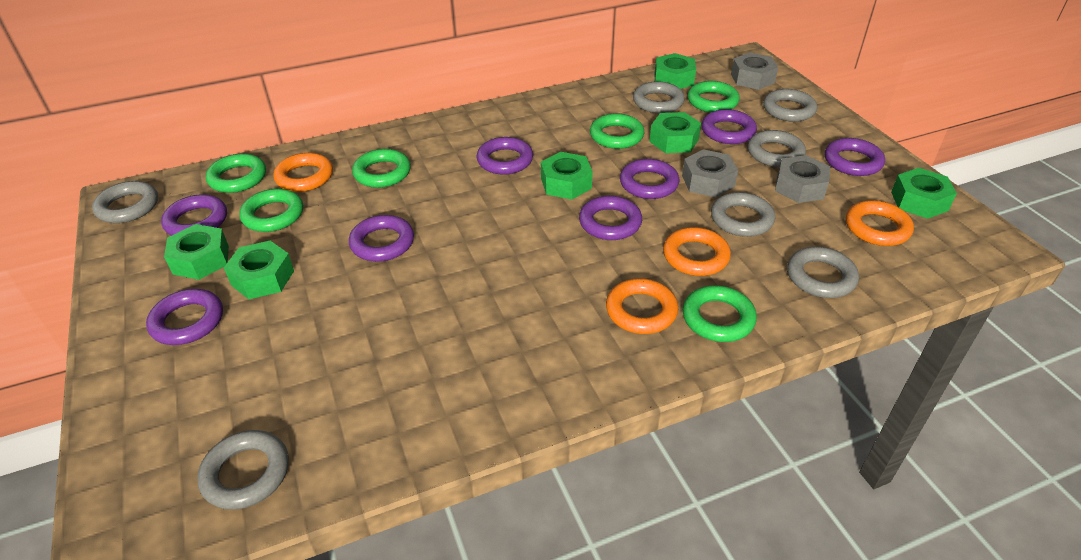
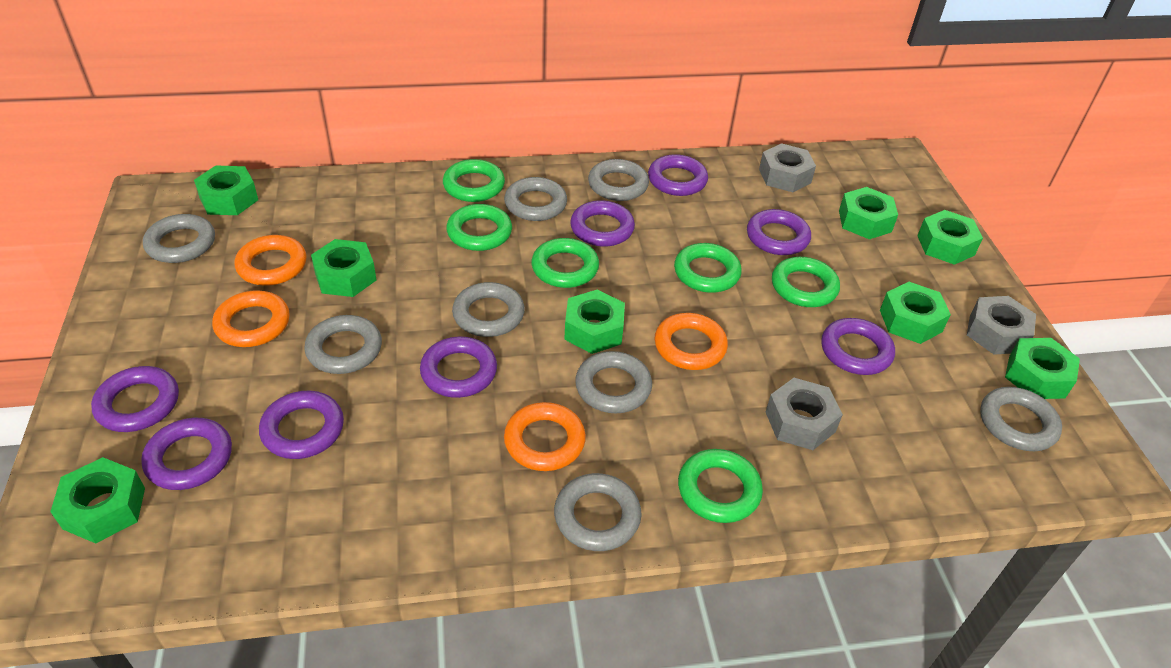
green nut: [164,224,229,280] [224,241,294,299] [541,152,593,199] [649,112,701,153] [654,53,696,89] [891,168,957,219] = 6 -> [50,457,145,543] [194,166,258,215] [311,239,376,297] [564,289,625,354] [839,187,898,239] [880,282,951,344] [917,210,983,265] [1005,338,1080,399] = 8
grey ring: [92,181,158,223] [197,430,289,510] [633,81,685,113] [711,192,775,237] [748,130,806,167] [763,89,817,122] [787,247,859,298] = 7 -> [143,214,215,263] [304,315,382,374] [452,282,525,337] [504,177,567,221] [554,473,642,551] [575,351,652,413] [588,159,649,201] [980,387,1062,451] = 8

